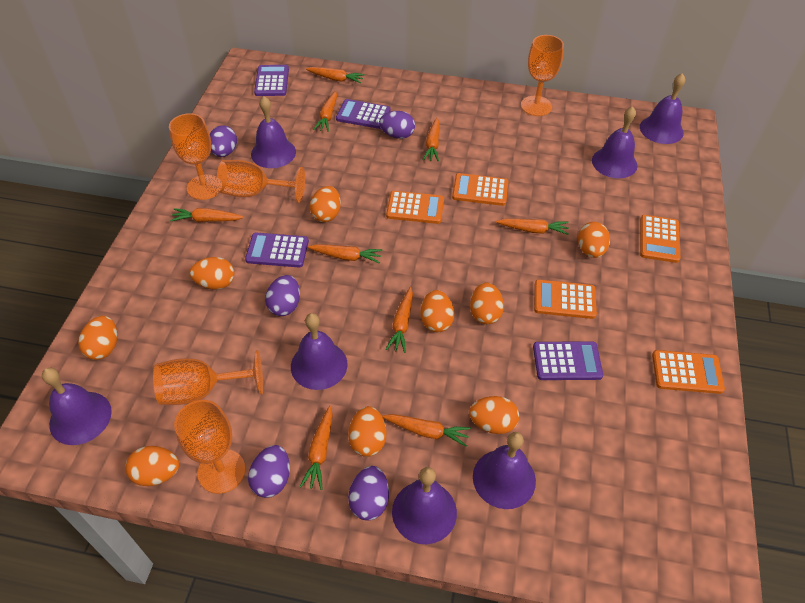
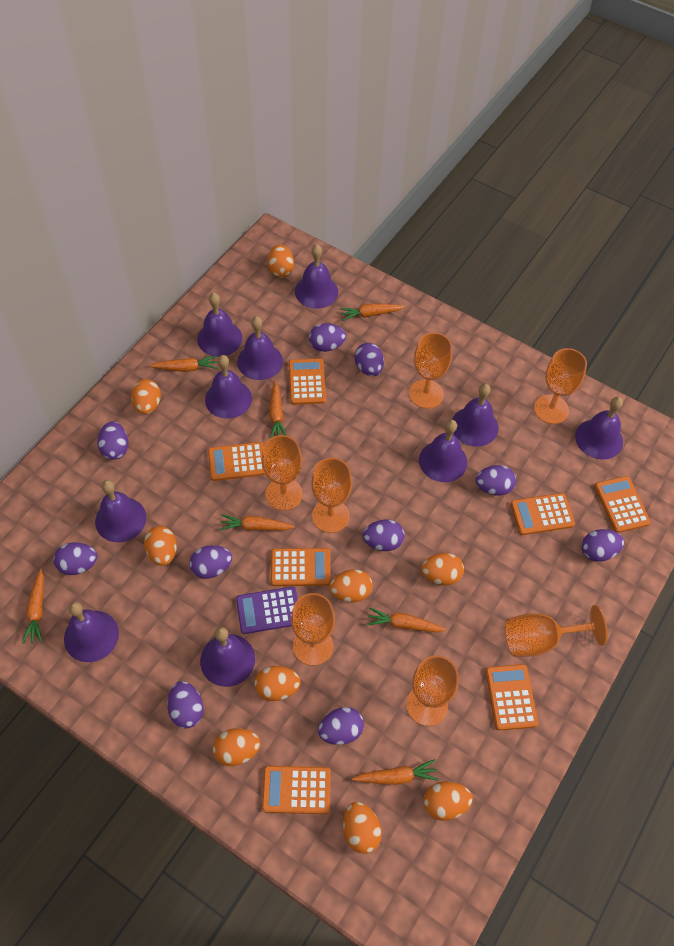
orange calculator: [386,191,444,224] [452,173,508,206] [534,280,597,319] [640,215,680,263] [652,350,725,394] = 5 -> [208,442,266,481] [262,766,331,814] [271,548,331,586] [289,358,326,405] [486,664,538,731] [510,493,575,535] [594,476,651,533] = 7
orange carrot: [170,208,244,222] [300,406,333,490] [306,67,365,83] [308,244,383,263] [313,91,337,132] [382,414,471,447] [386,287,413,353] [423,118,439,162] [496,219,569,235] = 9 -> [22,569,44,643] [149,356,218,372] [219,514,295,531] [269,381,287,438] [340,303,405,321] [352,759,439,785] [367,607,446,632] = 7
orange goblet: [153,350,263,405] [169,113,220,200] [174,400,245,494] [217,160,305,203] [521,35,564,116] = 5 -> [262,435,303,511] [291,593,335,666] [311,458,352,533] [406,655,459,726] [409,332,452,409] [505,605,608,657] [534,348,587,424] = 7
purple bell: [42,367,112,445] [251,96,296,168] [291,313,348,390] [392,467,457,544] [473,432,536,509] [592,106,637,178] [640,73,685,144] = 7 -> [64,602,119,662] [95,480,146,542] [197,293,242,357] [200,627,255,687] [205,355,252,419] [237,316,283,380] [295,244,338,309] [419,420,467,482] [452,384,498,447] [575,397,623,460] = 10
purple calculator: [245,233,309,267] [254,65,289,96] [336,99,390,129] [533,341,603,380] = 4 -> [236,586,298,634] = 1
purple egg: [210,125,237,157] [248,445,290,498] [265,275,300,316] [348,466,389,521] [379,111,415,139] = 5 -> [53,542,98,575] [98,421,128,460] [167,681,204,728] [189,545,232,579] [309,323,346,352] [318,707,364,745] [354,343,384,376] [363,520,405,551] [475,465,516,496] [581,529,624,562] = 10

